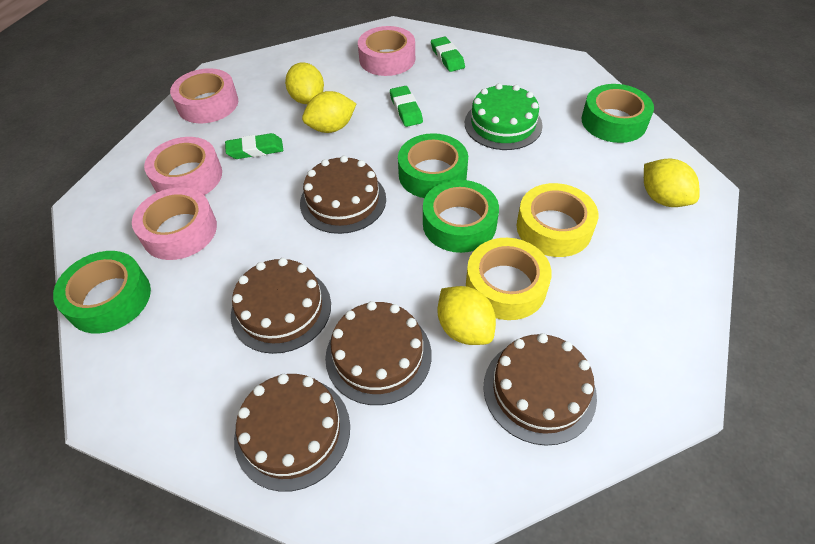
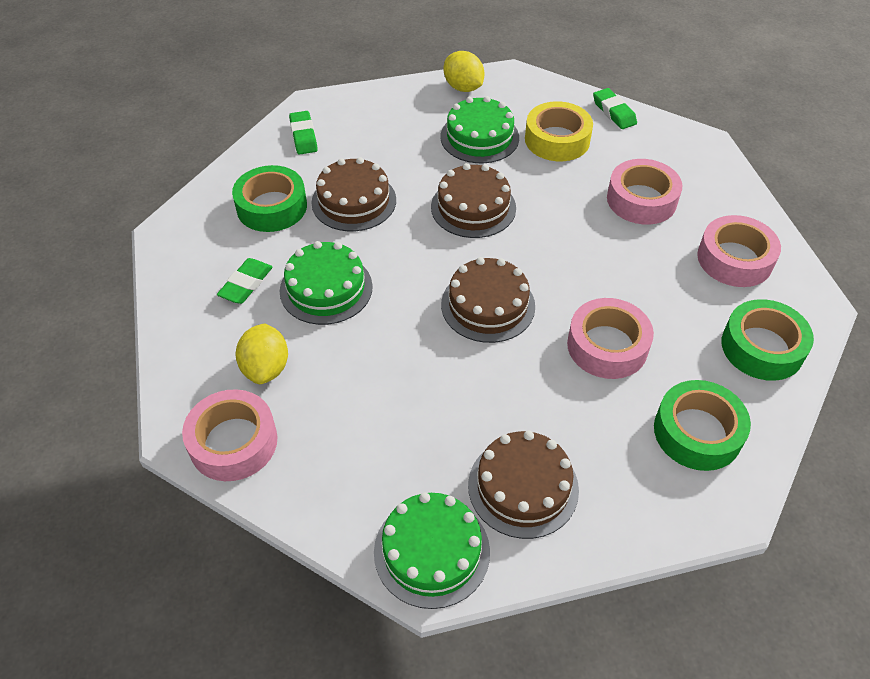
brown cake: [231,258,331,354] [234,374,350,492] [300,156,386,234] [325,301,432,405] [483,333,597,446] = 5 -> [311,157,396,231] [431,163,516,238] [441,257,535,343] [468,431,579,539] = 4
green cake: [465,83,543,150] = 1 -> [280,241,373,325] [374,492,490,609] [440,96,519,163] = 3
green tape: [53,251,151,334] [398,133,468,198] [423,180,499,253] [581,84,654,143] = 4 -> [232,165,307,232] [654,380,751,471] [721,299,814,381] = 3
yellow lemon: [285,62,324,104] [302,91,356,133] [438,286,496,345] [644,159,699,207] = 4 -> [236,323,288,384] [444,51,484,92] = 2
yellow tape: [466,238,552,320] [517,183,598,257] = 2 -> [525,101,593,161] = 1

